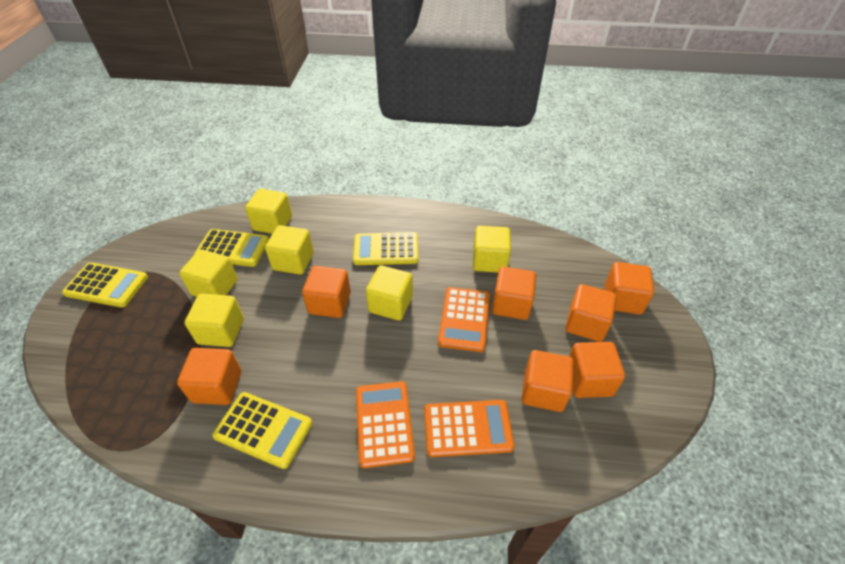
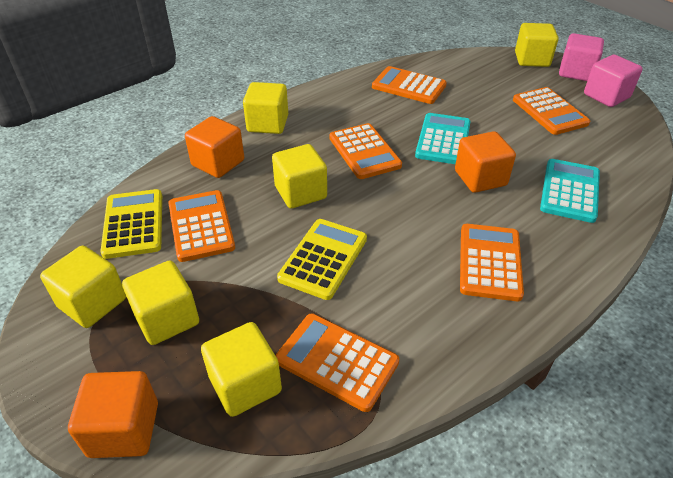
orange calculator: [356,381,415,468] [424,400,514,457] [438,287,490,352] = 3 -> [169,190,235,262] [275,313,399,412] [329,123,402,179] [372,66,447,104] [460,224,524,301] [513,87,590,135] = 6
orange cube: [177,348,241,405] [302,266,351,318] [492,267,536,320] [522,350,574,412] [565,284,617,342] [569,342,625,398] [605,262,654,315] = 7 -> [68,371,158,458] [185,116,244,178] [455,131,516,193] = 3
pink cube: none = 0 -> [559,33,604,81] [584,55,643,107] = 2
turquoise calculator: none = 0 -> [415,113,471,164] [540,159,600,223] = 2
yellow calculator: [62,263,148,307] [194,229,269,267] [212,392,312,469] [353,232,419,265] = 4 -> [100,189,162,259] [277,219,367,300] = 2

